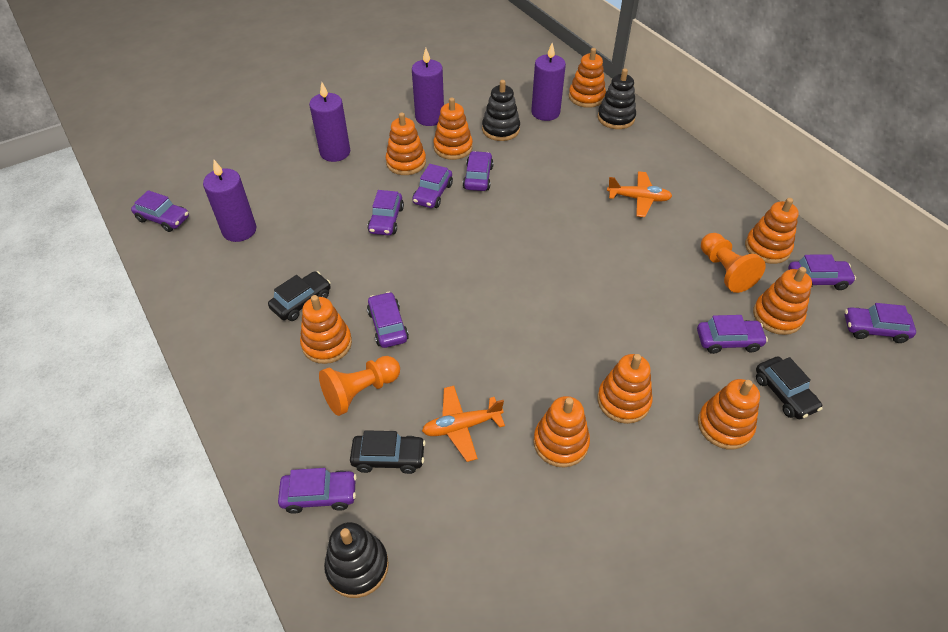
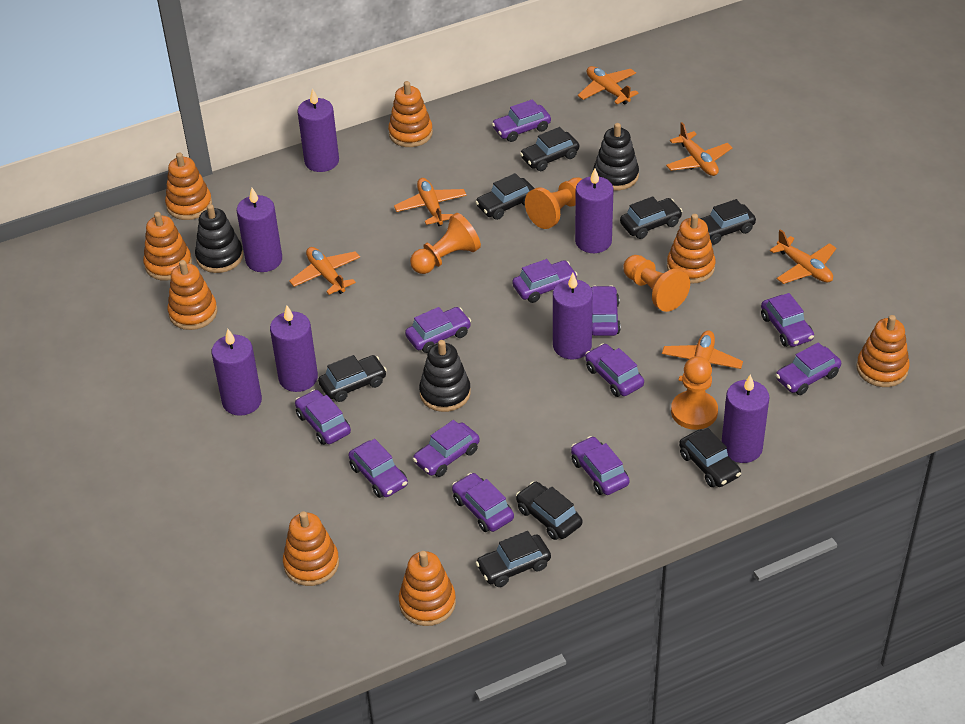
black car: [268,271,331,321] [350,430,426,474] [756,356,823,419] = 3 -> [318,355,387,402] [475,173,535,220] [476,531,551,587] [516,482,582,540] [520,127,579,171] [620,196,683,239] [679,428,741,487] [701,199,756,245] = 8
orange pawn: [319,356,400,416] [701,233,766,293] = 2 -> [410,213,481,274] [525,177,582,229] [623,255,690,312] [671,356,718,430] = 4
orange plane: [422,386,505,462] [607,171,672,217] = 2 -> [289,247,360,295] [394,178,467,226] [578,66,639,105] [662,330,743,387] [666,122,732,176] [770,229,836,284] = 6
orange stacking toy: [300,295,352,364] [385,112,426,175] [433,97,473,160] [533,396,590,468] [569,48,606,108] [597,354,653,424] [698,379,760,450] [745,198,799,264] [753,267,812,335] = 9 -> [143,212,192,281] [165,153,212,220] [167,260,217,330] [283,511,339,586] [388,81,433,147] [399,551,456,626] [667,214,715,284] [856,315,910,387] = 8
purple candle: [203,160,256,242] [309,82,350,162] [412,48,444,126] [531,43,566,121] = 4 -> [212,329,262,416] [237,188,282,272] [270,305,318,392] [297,88,339,172] [553,273,593,359] [575,168,614,253] [722,374,769,463] = 7
purple car: [131,190,189,232] [278,468,357,514] [367,190,404,235] [367,292,409,348] [413,164,453,208] [463,151,494,191] [697,315,768,354] [788,255,856,290] [845,303,916,343] = 9 -> [295,390,351,445] [349,439,408,498] [405,307,471,353] [413,420,480,477] [452,473,514,532] [492,99,551,142] [512,259,578,303] [571,436,630,495] [585,343,644,397] [591,285,621,336] [761,293,814,347] [776,342,841,395] = 12

